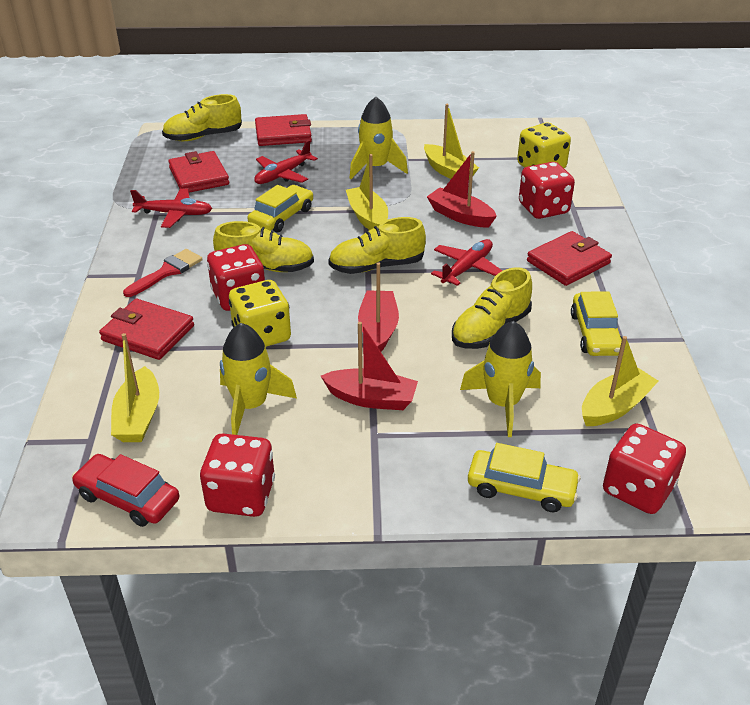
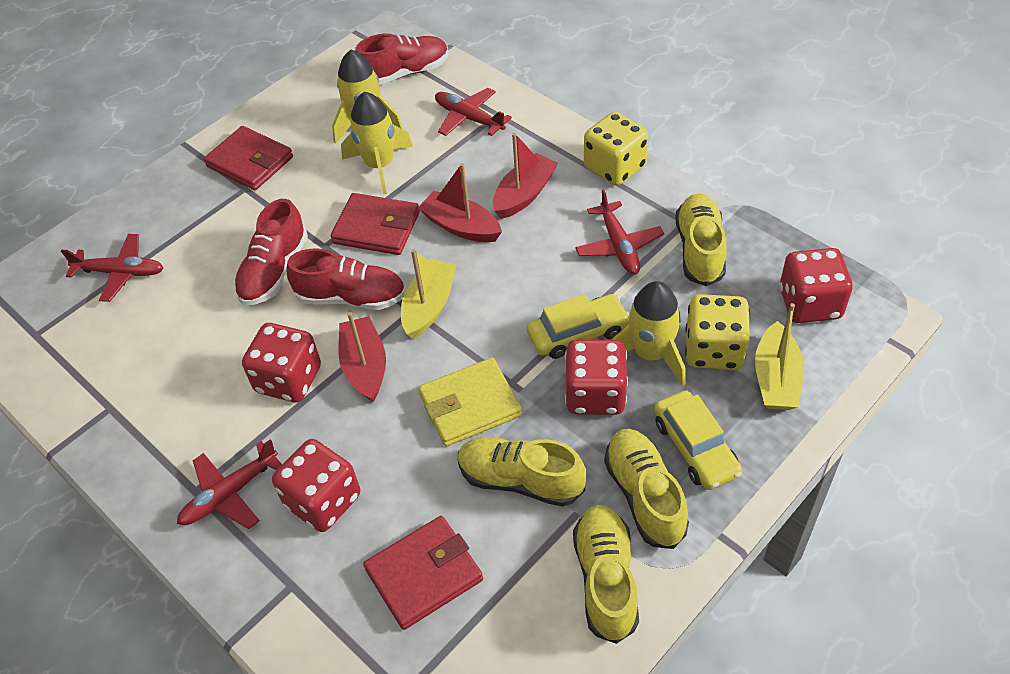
red brush: [123,249,203,297] = 1 -> none = 0
red car: [72,454,179,527] = 1 -> none = 0
red plane: [130,188,212,228] [254,140,318,184] [431,239,502,286] = 3 -> [61,234,163,302] [177,439,282,529] [435,88,512,136] [575,189,664,275] = 4
red shoe: none = 0 -> [234,199,308,305] [287,248,405,310] [355,33,449,85] = 3
red wallet: [99,299,194,360] [168,151,229,193] [255,114,312,146] [527,231,612,286] = 4 -> [204,126,293,190] [331,193,420,255] [363,516,483,630] = 3
yellow boat: [111,333,159,442] [346,154,388,230] [424,104,479,179] [582,336,658,426] = 4 -> [401,249,457,339] [755,303,804,410] = 2
yellow car: [247,185,313,232] [468,443,581,512] [571,291,622,356] = 3 -> [527,294,629,359] [654,390,742,490] = 2
yellow wallet: none = 0 -> [418,358,522,447] = 1

